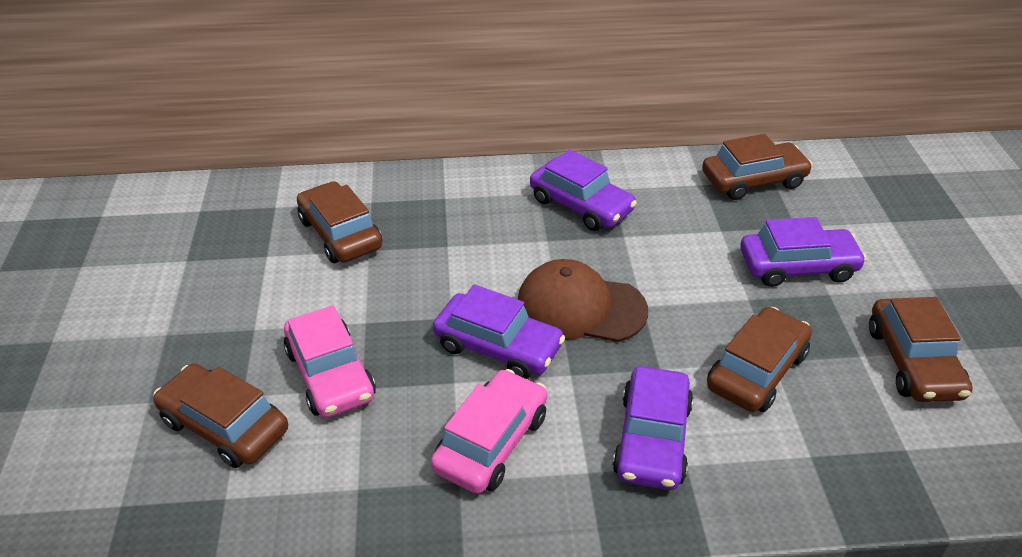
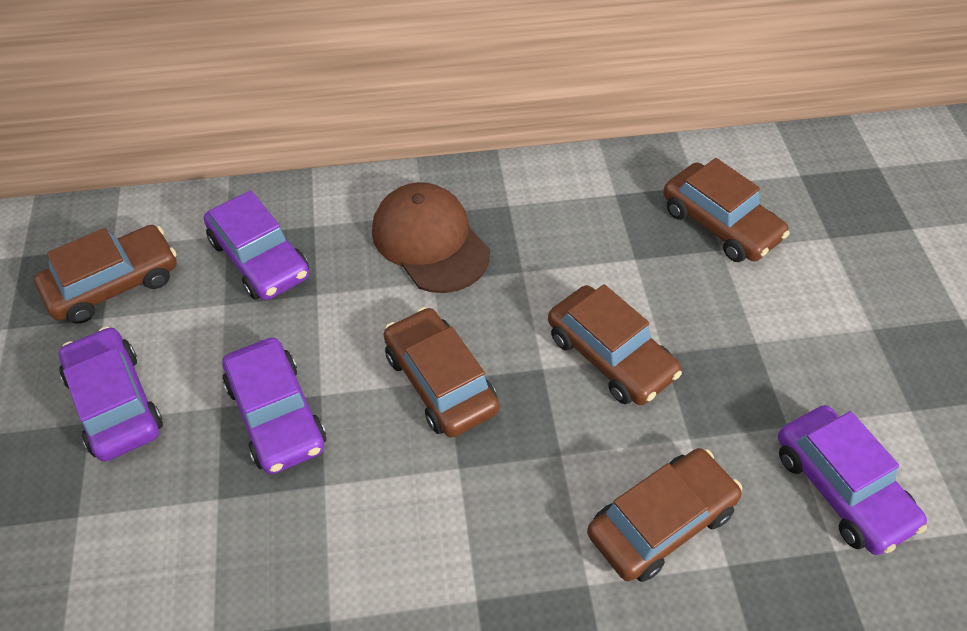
pink car: [284,305,376,418] [431,369,547,494] = 2 -> none = 0

